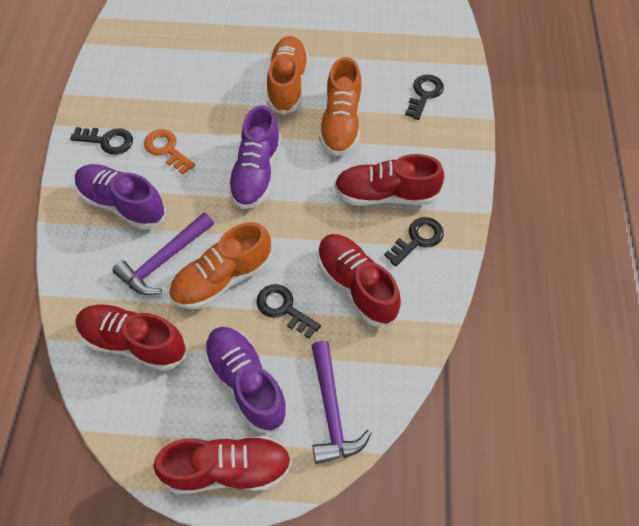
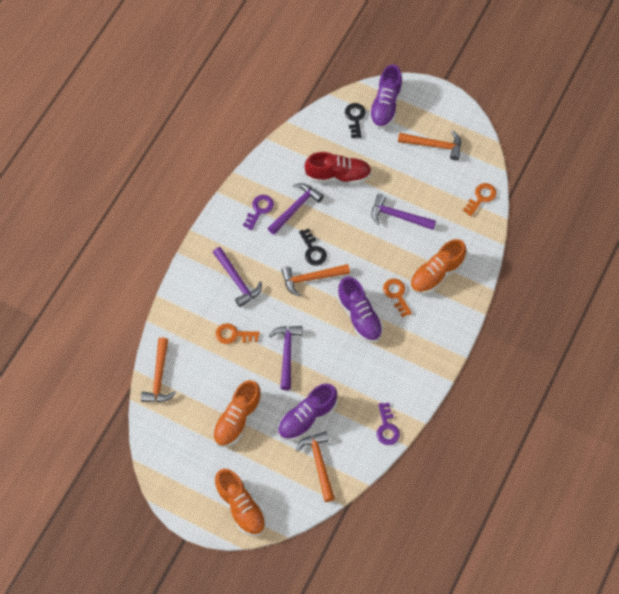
black key: [70,127,133,155] [256,284,321,339] [384,217,444,267] [405,74,444,120] = 4 -> [299,228,327,266] [345,103,366,138] = 2
orange hammer: none = 0 -> [141,337,176,402] [281,264,350,296] [296,431,335,502] [398,131,461,160] = 4
orange key: [144,129,195,174] = 1 -> [216,323,260,344] [383,279,412,317] [463,183,497,216] = 3
purple hammer: [112,213,214,295] [312,341,372,464] = 2 -> [213,247,262,307] [268,183,324,235] [269,326,303,390] [372,194,436,230] = 4
purple key: none = 0 -> [243,195,274,230] [377,403,400,445] = 2
red shoe: [75,304,186,371] [153,436,292,494] [317,234,401,327] [334,154,444,206] = 4 -> [305,152,372,184] = 1

